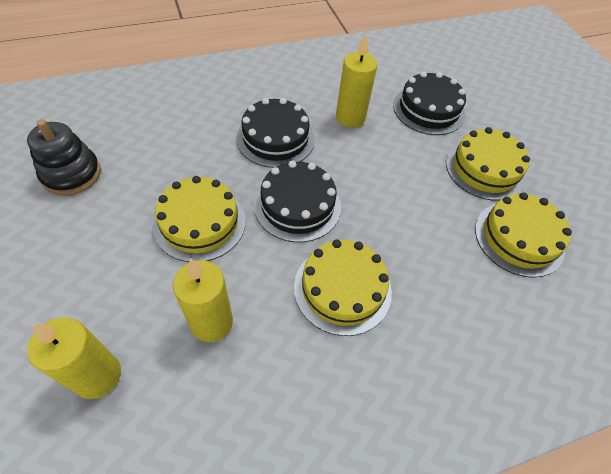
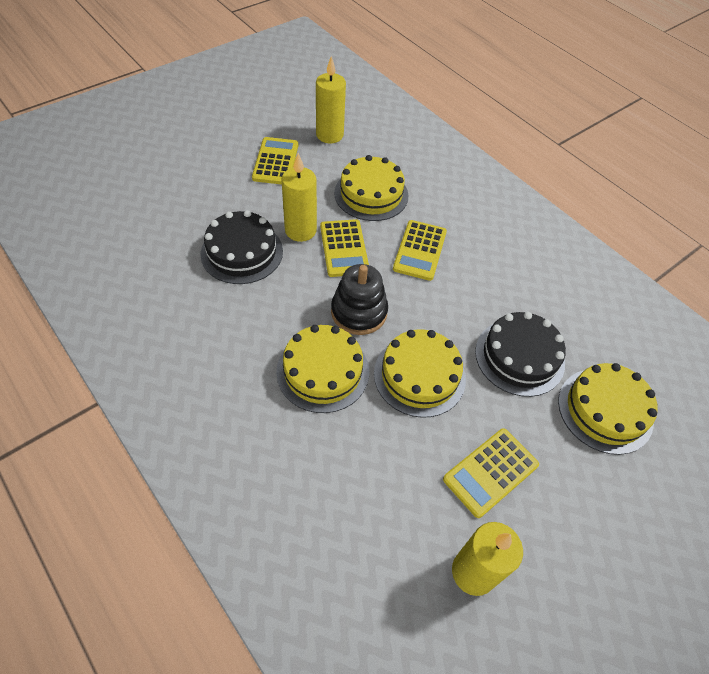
black cake: [236,98,315,168] [254,161,341,242] [393,72,466,135] = 3 -> [200,210,283,284] [475,312,566,397] = 2
yellow calculator: none = 0 -> [252,137,298,184] [320,219,369,277] [393,220,447,281] [443,428,539,518] = 4

